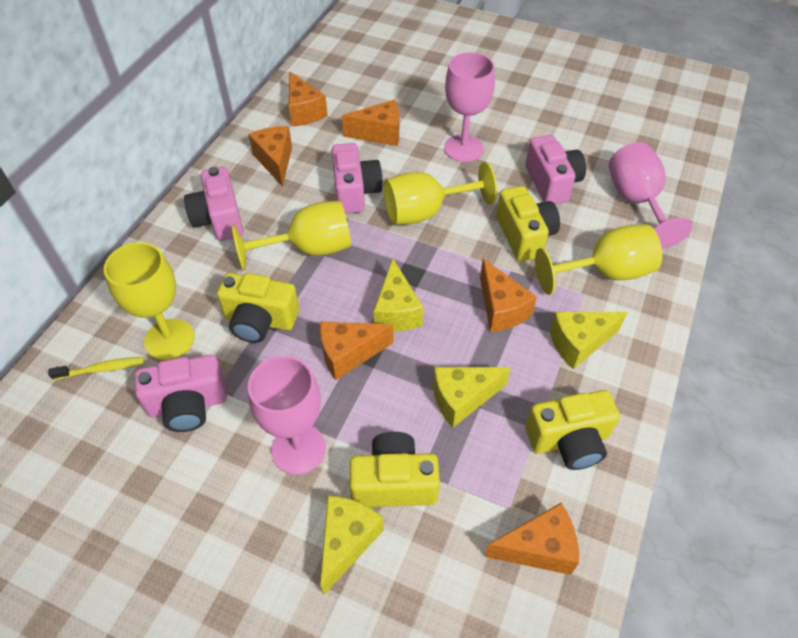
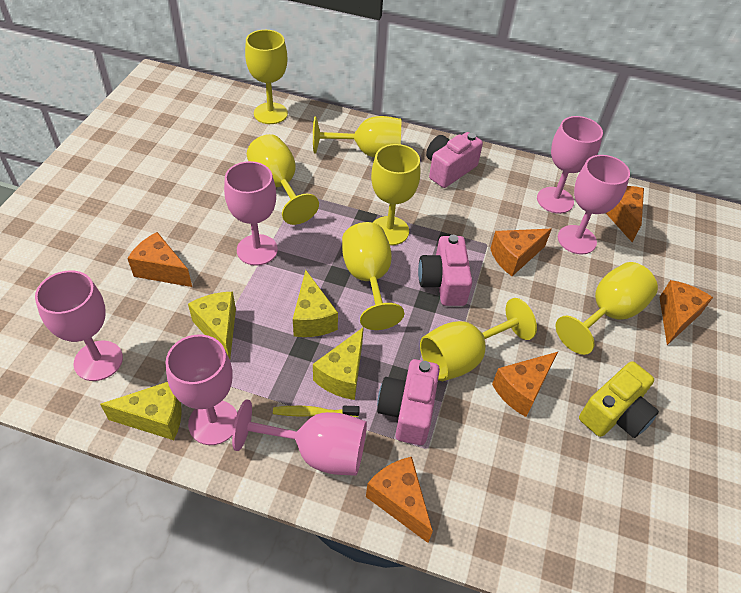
pink camera: [135,355,227,432] [184,167,244,241] [331,143,383,214] [525,135,586,204] = 4 -> [377,359,440,445] [418,235,472,306] [426,132,483,188] = 3
pink goblet: [248,356,326,475] [444,52,495,162] [608,142,693,249] = 3 -> [35,270,123,381] [166,334,237,445] [224,161,278,266] [232,399,367,476] [537,116,603,214] [558,155,630,255] = 6
yellow camera: [217,273,299,343] [350,432,440,507] [496,186,560,262] [525,390,620,470] = 4 -> [579,361,659,438] = 1
yellow goblet: [104,242,194,360] [232,201,351,270] [384,162,497,225] [535,224,662,295] = 4 -> [245,30,288,124] [247,134,319,225] [313,116,401,157] [342,222,404,330] [371,144,420,246] [420,298,537,381] [555,262,658,355] = 7

